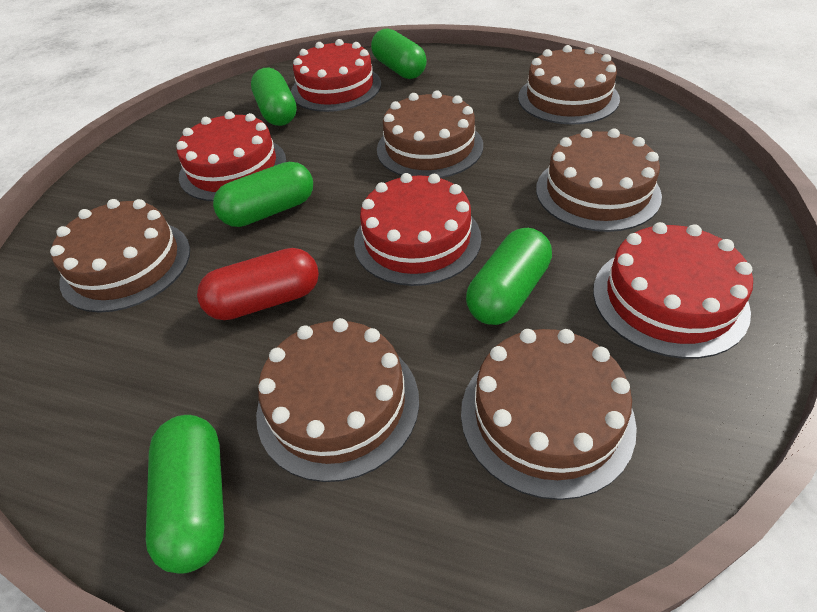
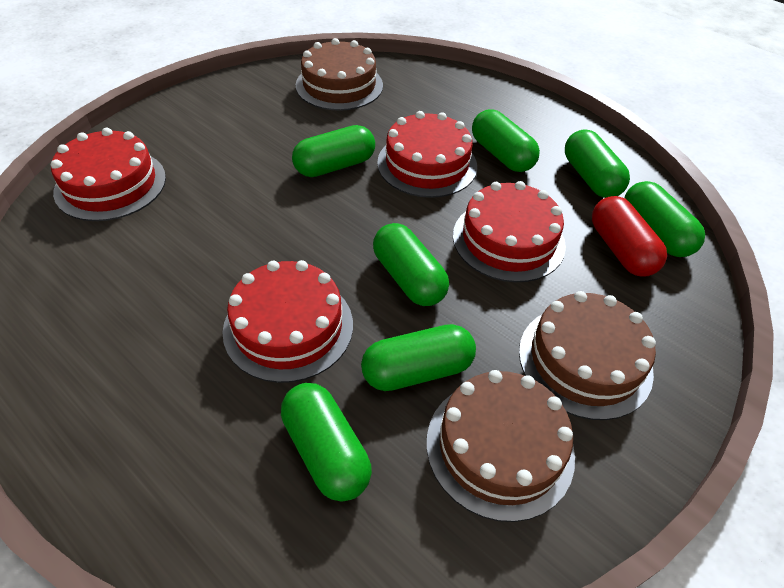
brown cake: [50,199,190,313] [256,318,419,482] [377,90,483,178] [461,329,637,500] [518,45,620,125] [536,129,662,232] = 6 -> [296,38,383,111] [427,370,575,522] [519,291,656,420] = 3
green capsule: [146,415,224,574] [213,162,313,227] [251,67,297,126] [371,28,427,79] [466,228,552,325] = 5 -> [281,383,372,502] [292,125,375,177] [361,324,476,391] [373,223,449,306] [472,109,540,172] [565,130,630,198] [625,181,705,257] = 7

